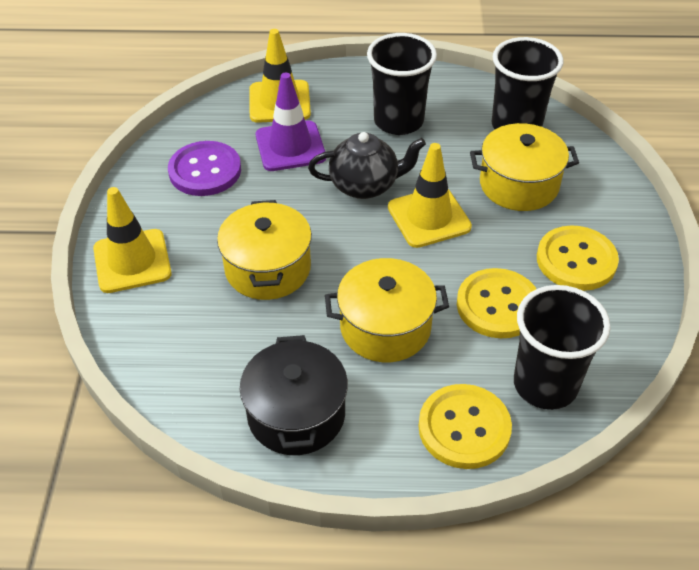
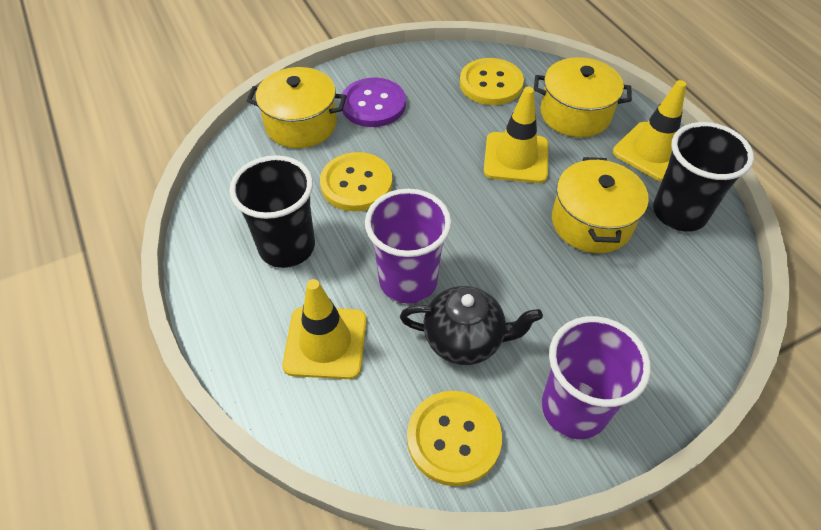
black cup: [367,33,437,135] [492,37,564,129] [514,285,611,410] = 3 -> [229,155,315,268] [653,122,754,232] = 2
black pot: [240,335,348,455] = 1 -> none = 0
purple cup: none = 0 -> [365,189,451,303] [542,316,651,439] = 2
purple traffic cone: [256,73,326,171] = 1 -> none = 0

